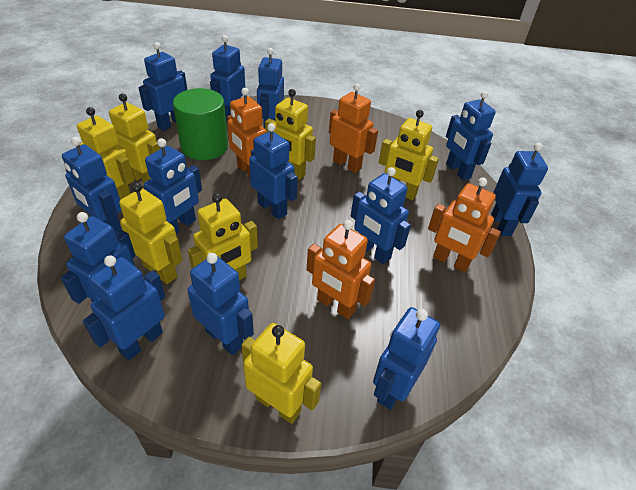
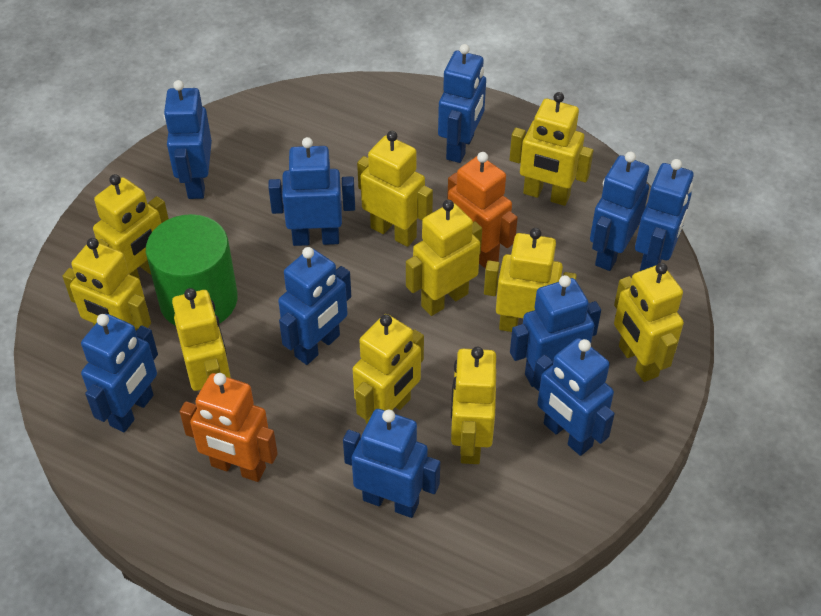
blue robot: [61,212,135,304] [62,137,122,234] [83,255,165,360] [138,42,187,131] [144,138,202,234] [187,253,254,355] [210,35,245,122] [249,123,298,219] [257,48,284,128] [351,167,411,264] [373,307,440,410] [446,91,496,180] [491,143,548,236] = 13 -> [81,314,158,432] [164,80,212,199] [268,137,355,246] [278,247,351,365] [343,409,440,518] [438,44,486,163] [510,275,601,387] [532,338,615,456] [590,152,649,271] [635,159,694,271] = 10
orange robot: [227,88,267,178] [307,220,375,319] [329,83,378,173] [428,178,501,273] = 4 -> [180,373,278,482] [447,152,518,269] = 2
yellow robot: [77,107,134,200] [109,93,160,184] [119,182,183,284] [188,193,258,280] [241,323,321,424] [265,89,316,180] [379,110,439,200] = 7 -> [62,238,151,331] [93,174,169,283] [172,288,231,391] [353,314,424,424] [357,131,433,247] [406,200,482,316] [451,347,496,464] [484,228,577,332] [510,92,594,206] [614,263,684,382] = 10

